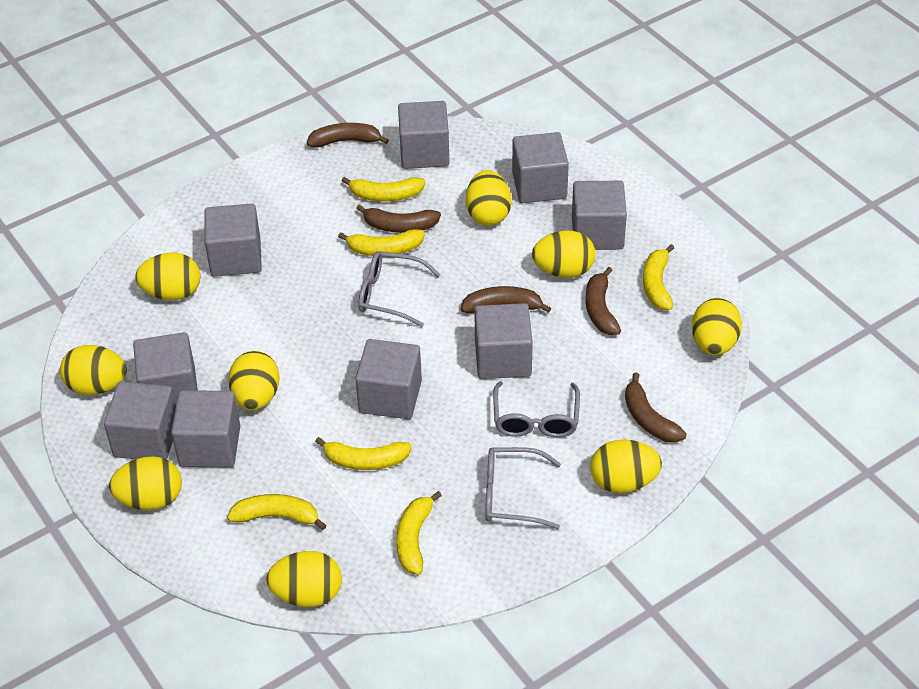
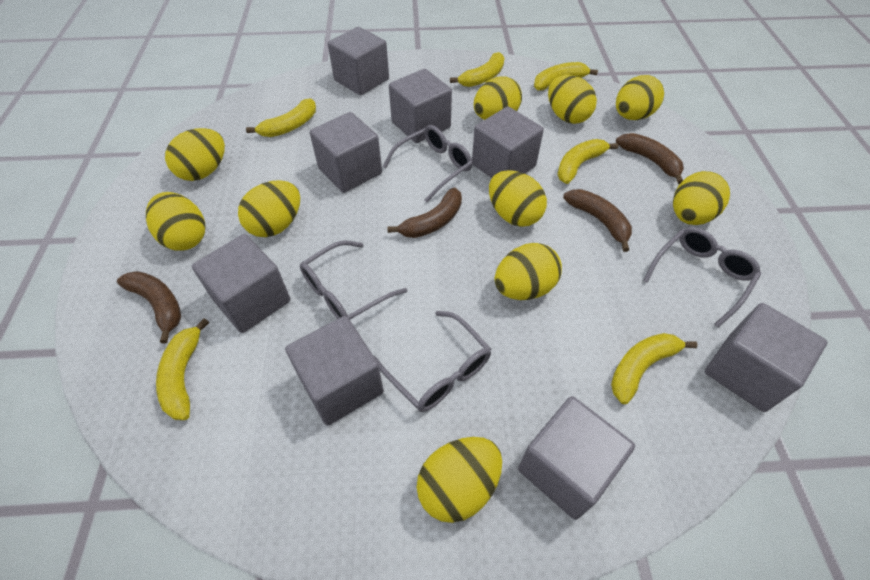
brown banana: [307,123,389,148] [356,204,441,233] [461,286,551,313] [586,267,621,335] [625,372,687,443] = 5 -> [117,271,181,344] [387,188,462,238] [563,189,632,252] [616,133,684,184] = 4
grey cube: [104,382,176,460] [133,332,198,404] [171,390,240,468] [204,204,262,277] [355,339,422,419] [398,101,450,169] [474,303,533,379] [512,132,569,203] [572,181,627,250] = 9 -> [192,234,291,333] [285,316,384,426] [310,112,382,193] [328,27,389,96] [389,69,452,143] [472,106,544,178] [518,396,635,520] [705,303,827,412] = 8
grey glasses: [358,251,440,327] [485,447,561,529] [493,381,580,438] = 3 -> [300,240,407,319] [374,311,491,412] [383,125,473,203] [643,227,761,327] = 4
yellow egg: [60,345,127,395] [109,456,182,510] [135,253,201,300] [228,351,280,410] [266,551,342,607] [466,170,512,226] [532,231,595,278] [590,439,662,493] [692,298,742,355] = 9 -> [146,192,205,251] [165,128,225,181] [238,180,300,237] [417,437,502,523] [474,76,522,120] [489,170,547,227] [495,243,562,300] [548,75,597,124] [616,75,664,120] [673,171,730,225] = 10

